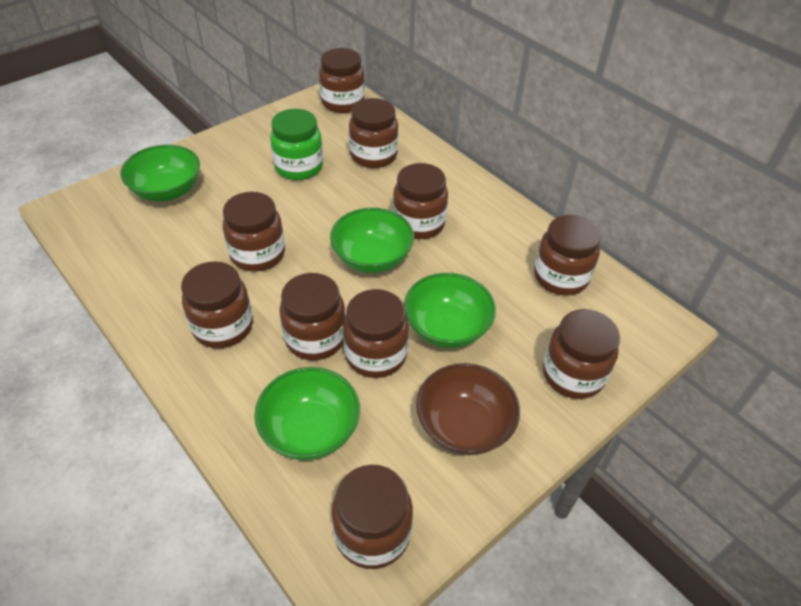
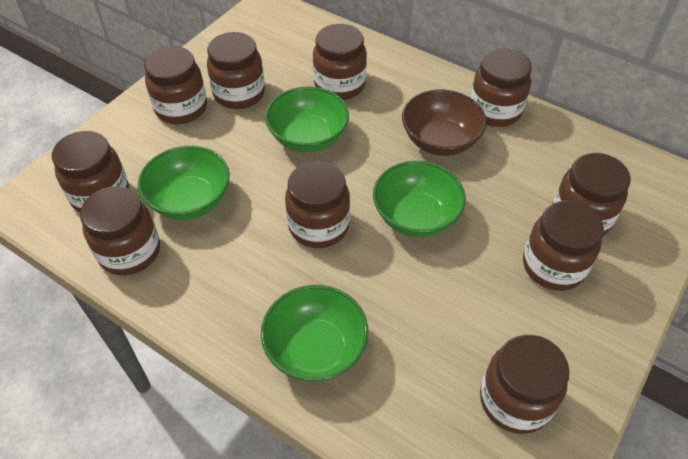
green jar: [270,109,323,180] = 1 -> none = 0

